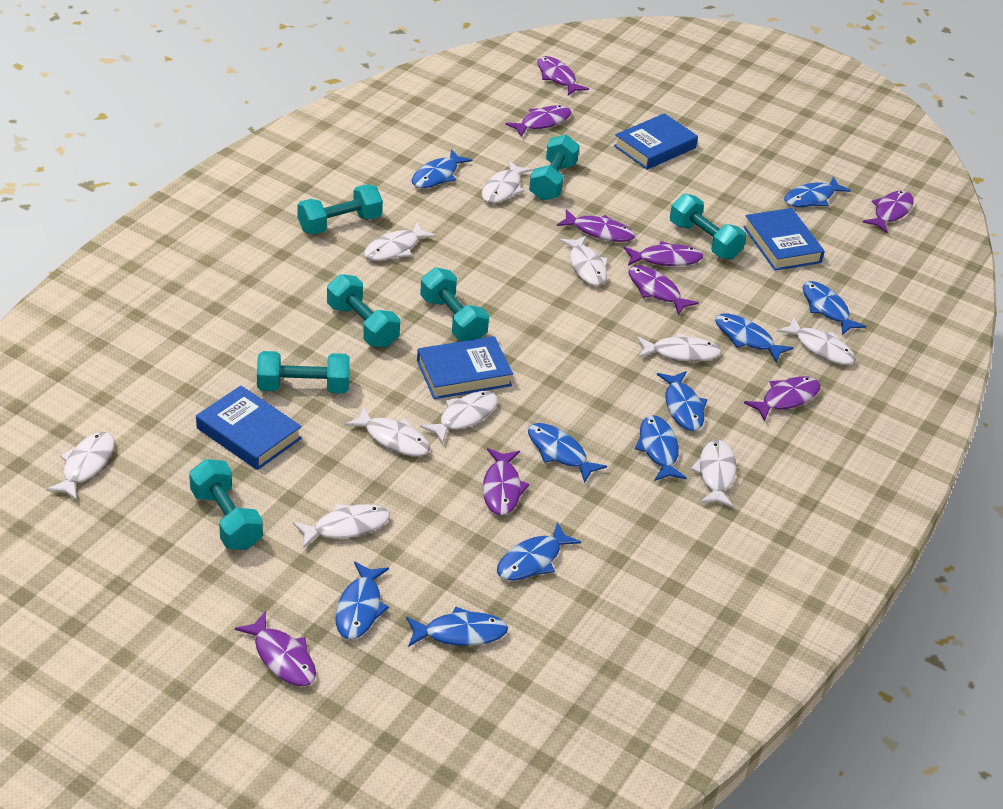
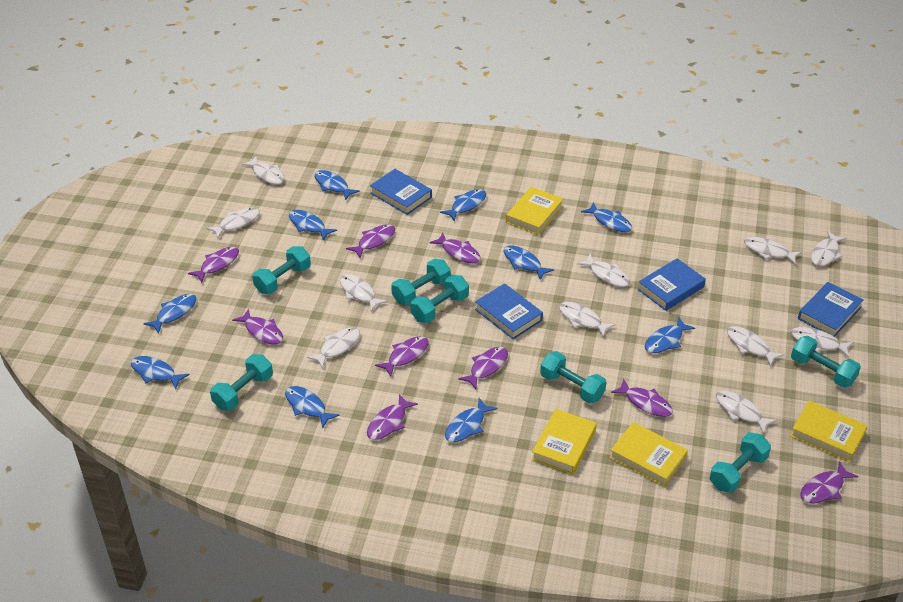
white fish: [46,432,115,501] [293,504,390,548] [345,407,430,456] [364,222,436,261] [420,391,498,444] [482,161,533,204] [559,236,608,286] [637,333,722,362] [691,440,736,507] [777,317,856,365] = 10 -> [207,208,260,238] [242,156,285,184] [307,327,360,368] [340,274,388,311] [559,302,616,337] [577,254,630,287] [716,391,777,434] [727,326,784,366] [744,237,802,265] [791,327,853,357] [811,231,846,266] = 11
yellow book: none = 0 -> [506,187,563,235] [532,409,597,475] [610,422,688,487] [790,400,868,462] = 4

